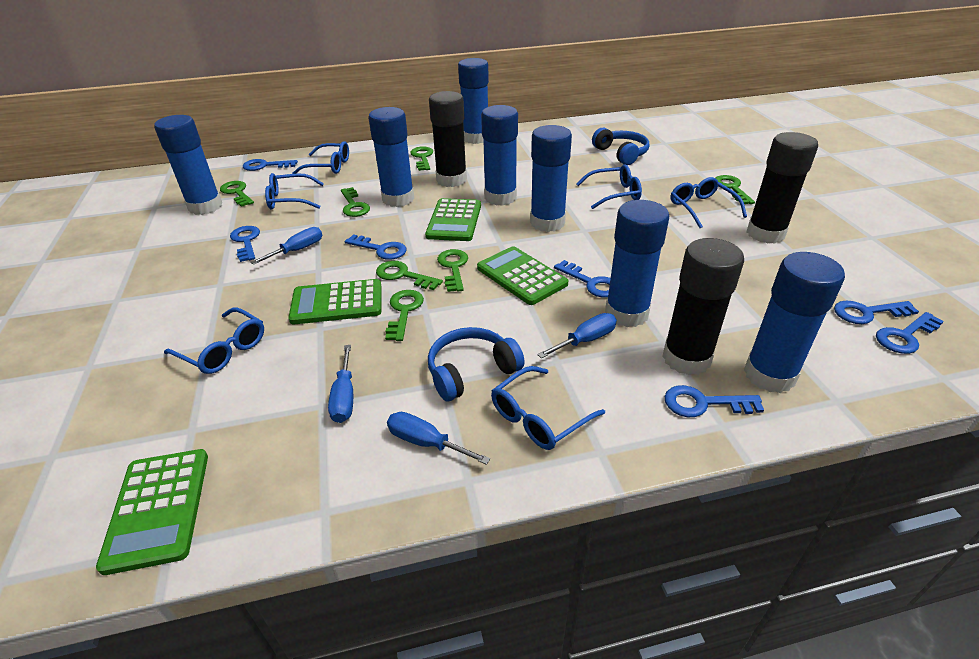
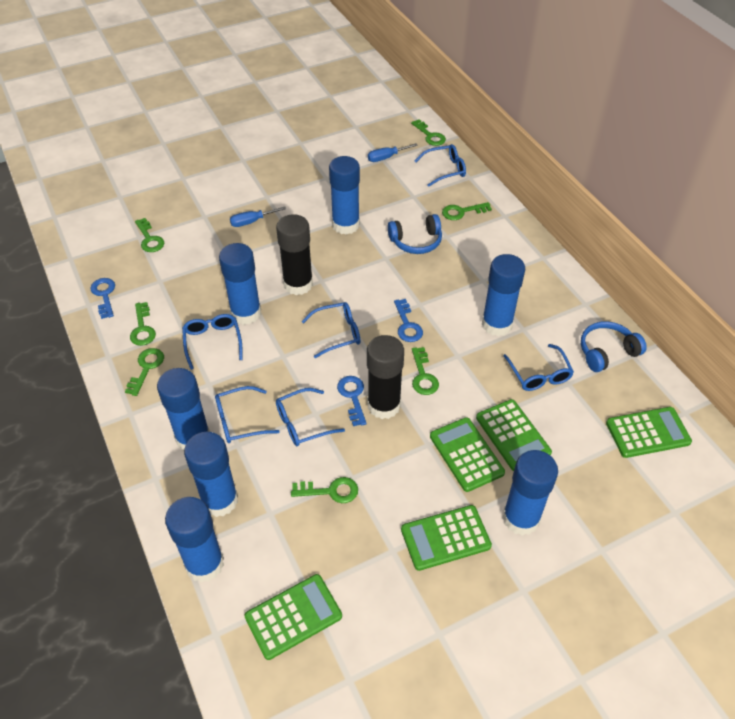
black glue stick: [429,91,467,187] [662,238,744,375] [747,132,818,244] = 3 -> [276,214,313,295] [367,335,404,419] = 2
blue key: [230,226,260,262] [243,159,298,171] [345,234,406,260] [554,260,611,298] [665,385,764,417] [834,301,919,324] [876,312,944,354] = 7 -> [90,278,115,319] [337,376,366,426] [394,299,423,342] = 3
blue screwdriver: [251,227,323,265] [328,345,353,423] [387,412,490,465] [537,313,617,358] = 4 -> [230,206,286,227] [368,143,418,162] = 2
green calculator: [96,449,208,575] [288,279,381,324] [425,198,481,241] [477,246,568,305] = 4 -> [245,574,342,660] [401,505,492,571] [430,417,505,492] [476,399,552,471] [606,407,692,458] = 5

